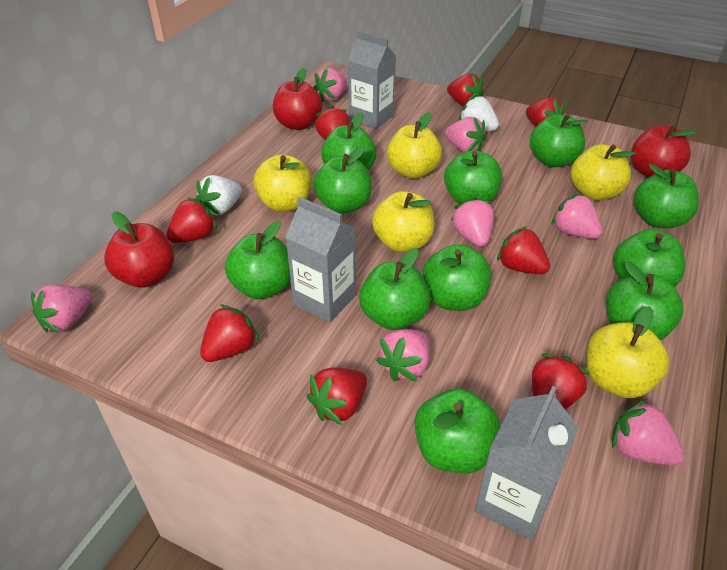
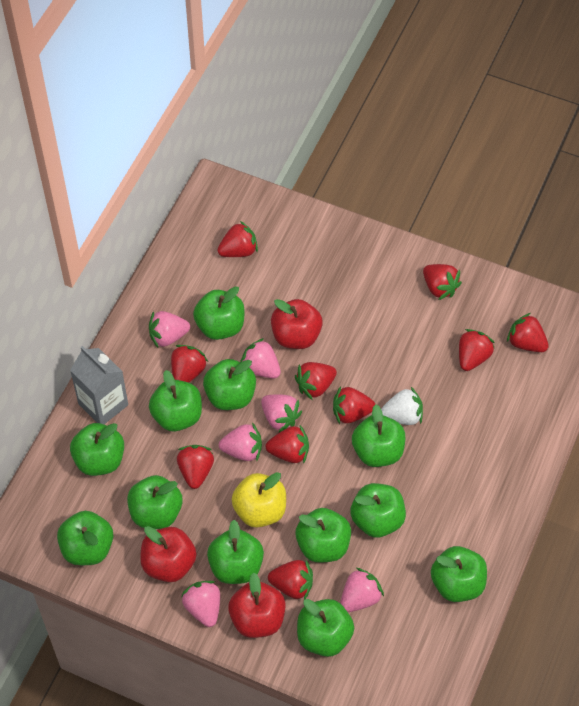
green apple: [225,221,290,299] [313,146,372,214] [321,112,376,170] [359,248,431,330] [415,388,501,473] [423,244,492,311] [444,150,502,204] [530,113,588,167] [606,261,683,341] [613,229,685,287] [634,164,699,228] = 11 -> [57,511,114,565] [70,423,124,476] [127,475,182,529] [149,370,202,431] [193,286,245,340] [203,359,256,410] [207,520,264,584] [295,508,351,563] [297,599,354,657] [351,483,406,538] [352,405,405,467] [431,546,487,602] = 12
grey carton: [285,197,356,323] [348,31,396,129] [475,386,579,540] = 3 -> [70,346,128,424] = 1
pink strawberry: [31,284,92,333] [313,68,347,102] [376,329,430,382] [445,117,486,153] [451,197,494,247] [552,194,602,239] [612,399,684,465] = 7 -> [149,311,190,348] [182,581,220,627] [219,422,262,461] [240,338,281,379] [261,394,302,433] [340,568,384,612] = 6
red strawberry: [166,198,217,243] [200,304,259,362] [307,368,367,425] [316,105,350,140] [447,73,484,106] [497,226,550,274] [526,97,565,126] [532,354,590,409] = 8 -> [171,345,208,383] [177,445,214,489] [217,221,258,257] [266,425,309,464] [268,560,313,600] [295,362,337,400] [333,386,375,424] [423,264,462,300] [459,329,495,371] [507,313,549,352] = 10
white strawberry: [196,175,242,215] [459,95,499,131] = 2 -> [381,387,423,425] = 1
yellow apple: [253,154,312,212] [372,191,435,252] [387,112,442,179] [571,144,636,200] [587,306,670,398] = 5 -> [232,472,286,528] = 1

